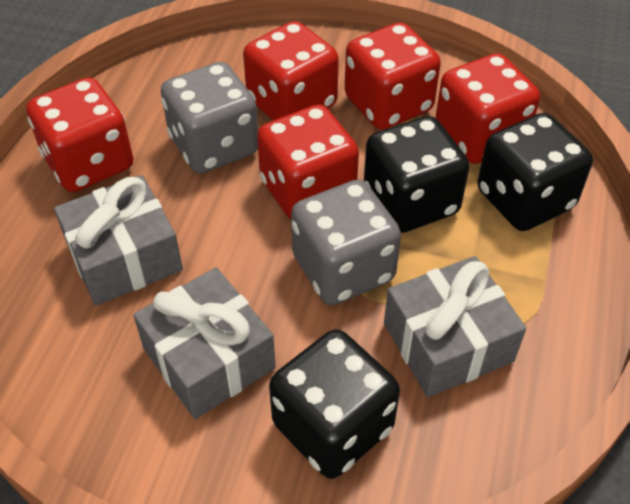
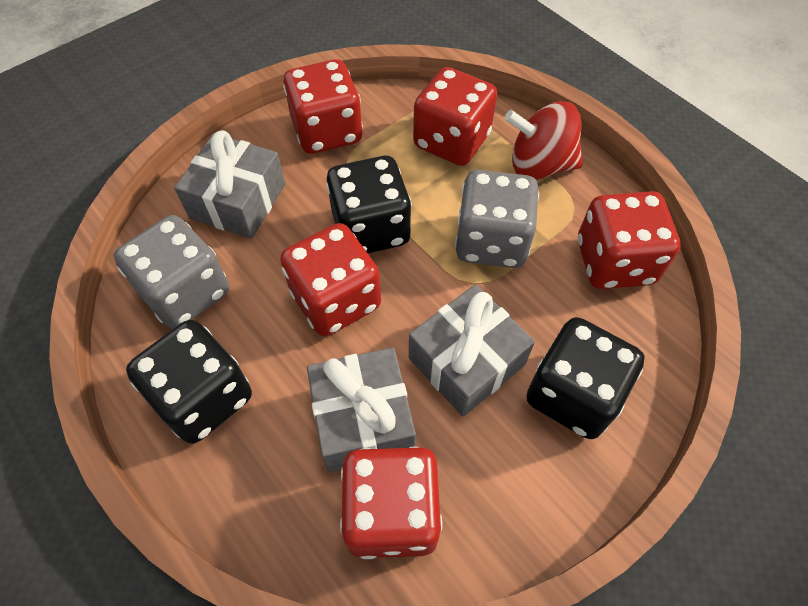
red spinning top: none = 0 -> [504,101,583,180] = 1

